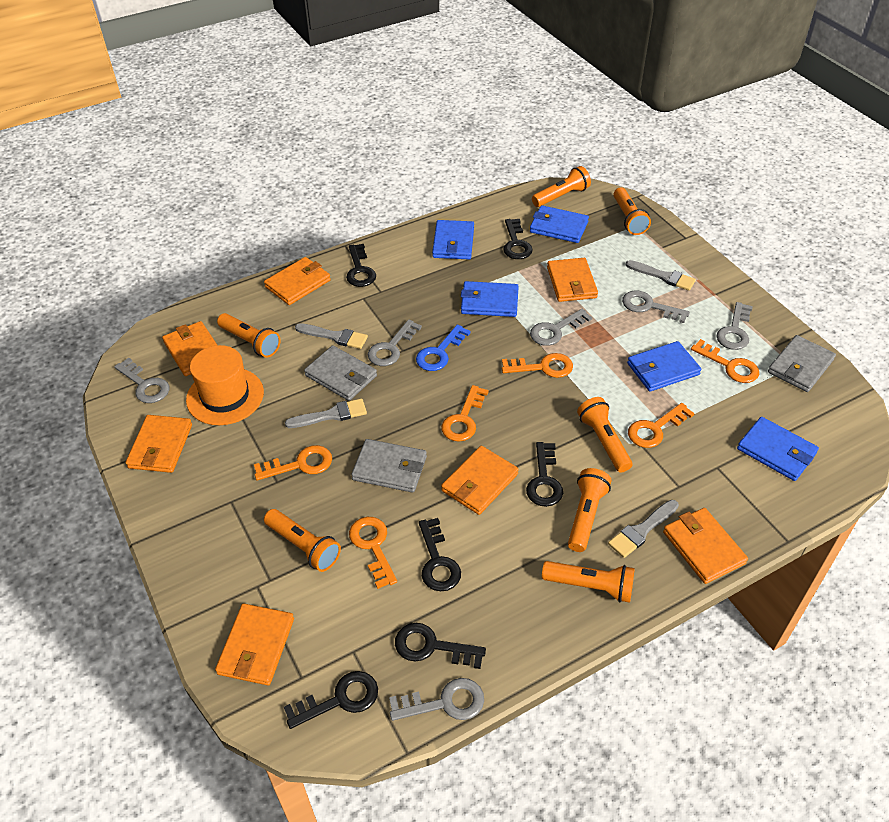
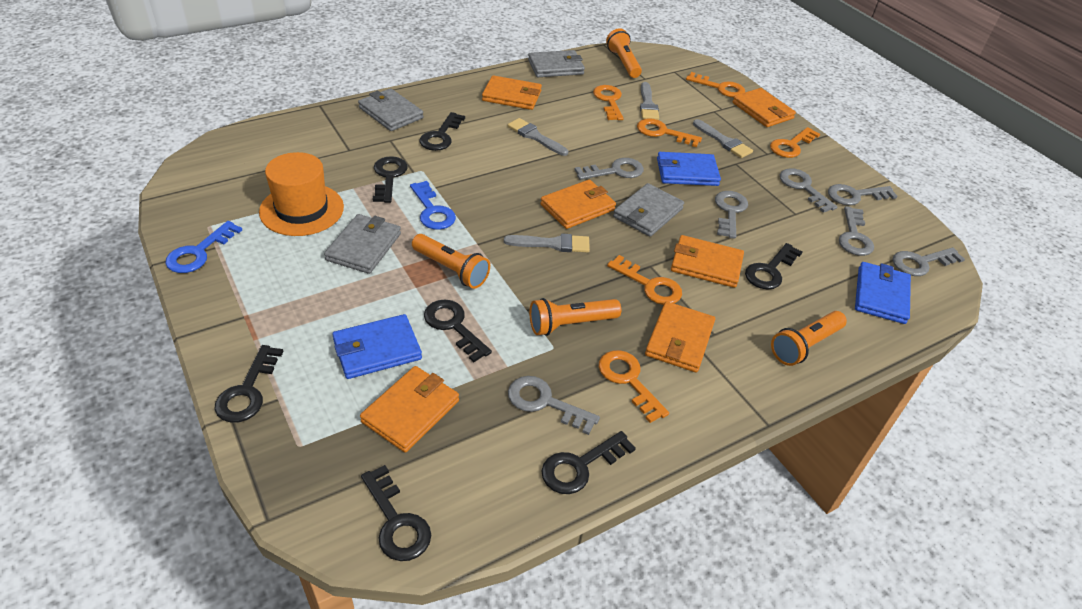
black key: [284,671,378,729] [346,244,376,287] [395,623,486,669] [419,518,461,591] [503,219,533,259] [526,442,563,507] = 6 -> [214,345,284,423] [361,465,431,561] [373,156,408,203] [420,112,465,151] [424,299,492,362] [541,431,636,494] [745,243,802,290] = 7
blue key: [416,324,471,371] = 1 -> [165,221,242,273] [410,181,456,230] = 2
blue wallet: [432,220,474,259] [461,281,519,317] [530,205,589,243] [627,341,701,392] [737,417,819,481] = 5 -> [332,314,422,379] [657,152,721,186] [855,262,911,324] = 3
grey key: [114,358,169,403] [368,319,422,366] [389,678,484,721] [530,309,592,346] [622,291,690,323] [716,302,753,350] = 6 -> [508,376,600,435] [575,158,644,180] [715,191,748,239] [780,168,837,213] [828,184,898,206] [839,206,874,256] [893,247,965,276] = 7
grey wallet: [304,345,377,401] [351,439,427,493] [768,335,836,392] = 3 -> [324,214,401,274] [358,88,423,131] [528,50,585,77] [613,183,684,237] = 4
orange flashlight: [217,313,281,358] [264,509,341,572] [532,166,591,207] [542,561,635,603] [568,468,611,552] [577,397,632,472] [613,187,651,235] = 7 -> [412,234,490,289] [529,298,621,336] [606,28,642,78] [771,311,847,366] = 4
orange wallet: [126,415,192,473] [162,321,217,376] [215,604,294,685] [264,257,331,305] [441,446,519,515] [547,258,598,302] [663,508,748,584] = 7 -> [360,366,459,453] [482,75,542,110] [540,180,616,229] [645,301,715,372] [671,235,744,288] [732,88,796,127] = 6

